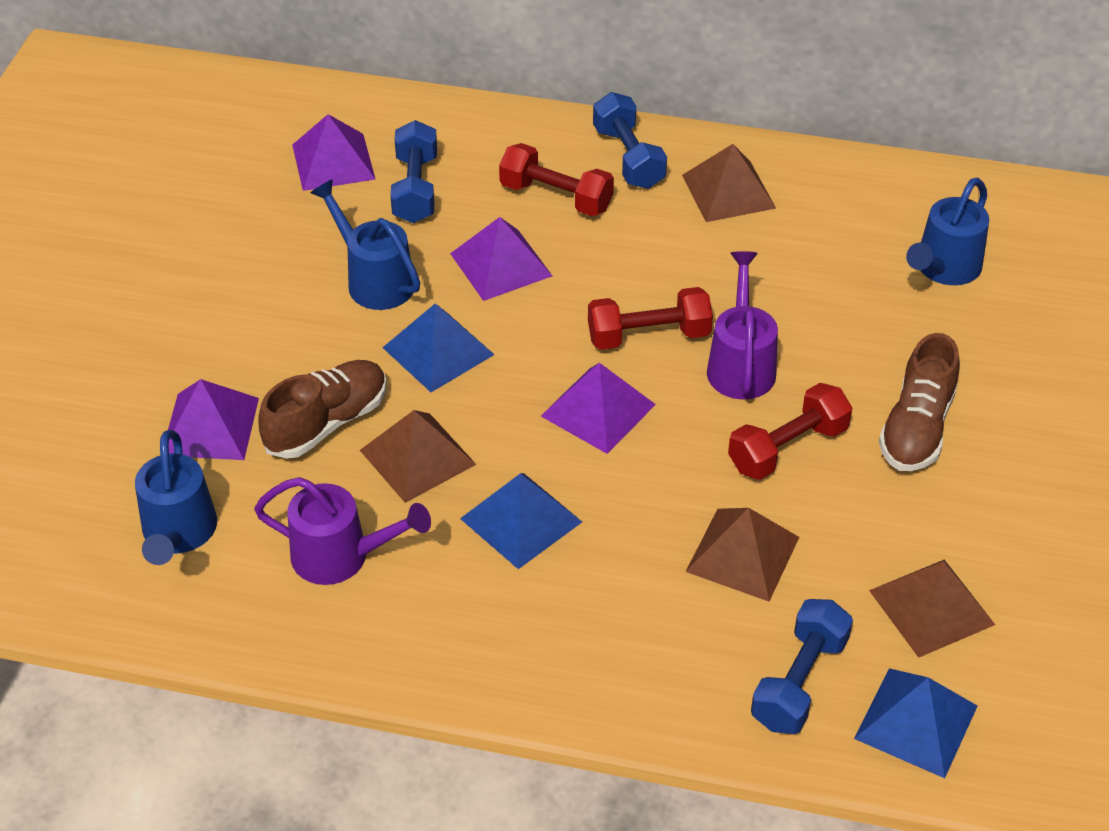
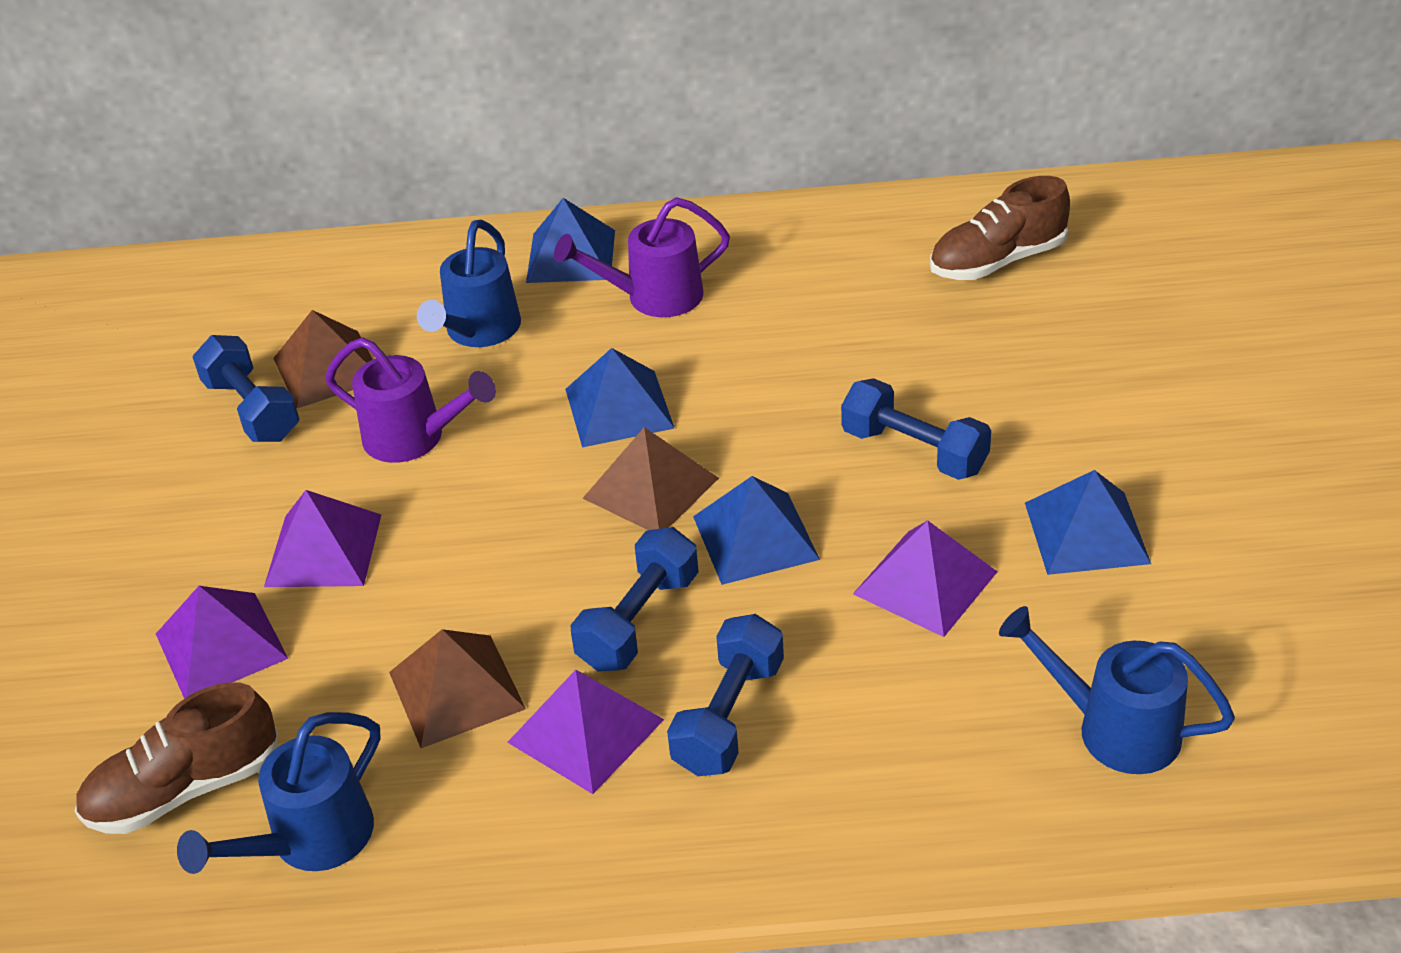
blue dumbbell: [390,120,437,223] [593,92,667,189] [751,599,853,734] = 3 -> [192,335,300,442] [571,527,699,672] [667,614,784,776] [841,378,991,480] = 4
blue pyramid: [382,304,495,392] [460,473,582,569] [854,668,978,778] = 3 -> [526,198,615,283] [565,348,675,448] [693,476,820,585] [1025,470,1151,575] = 4
brown pyramid: [360,410,477,503] [682,144,776,222] [686,508,799,601] [869,560,995,658] = 4 -> [273,310,373,408] [389,629,526,748] [583,427,719,530] = 3
red dumbbell: [499,143,614,216] [588,287,713,350] [728,383,852,480] = 3 -> none = 0

